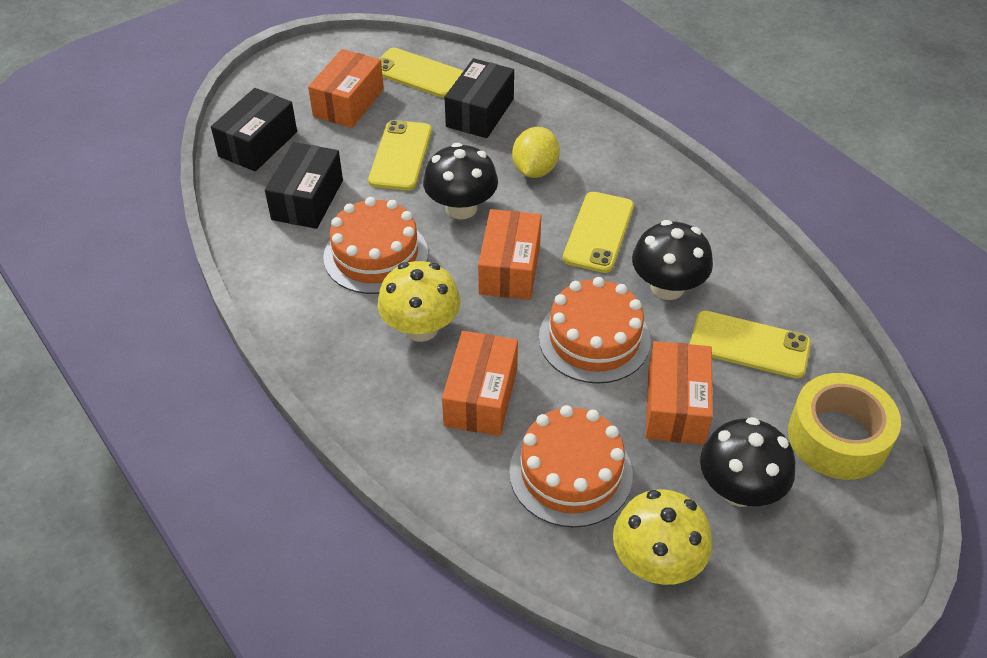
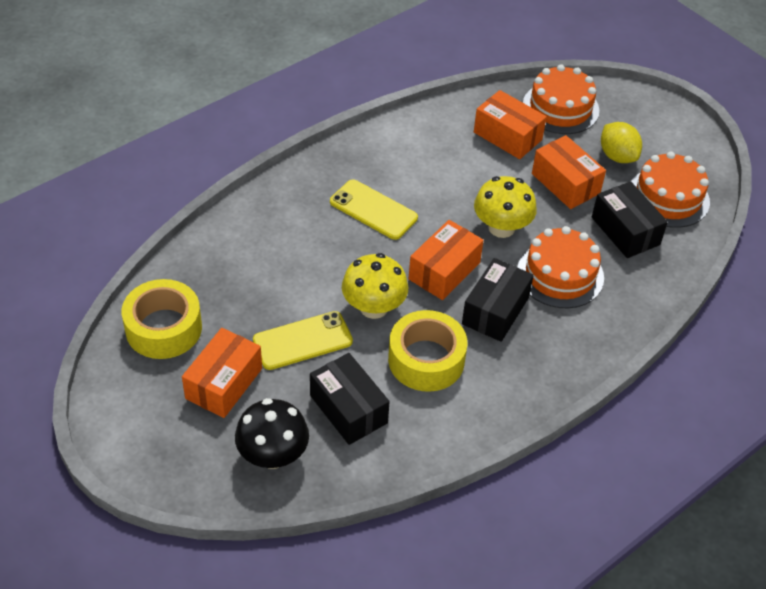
black mushroom: [423,143,498,219] [632,220,713,300] [700,417,795,507] = 3 -> [235,398,309,469] = 1
yellow phone: [368,120,432,190] [379,48,463,98] [563,192,634,273] [690,311,811,379] = 4 -> [253,311,353,370] [330,180,418,240] = 2
yellow tape: [788,373,901,480] = 1 -> [122,279,202,359] [388,310,467,392] = 2

